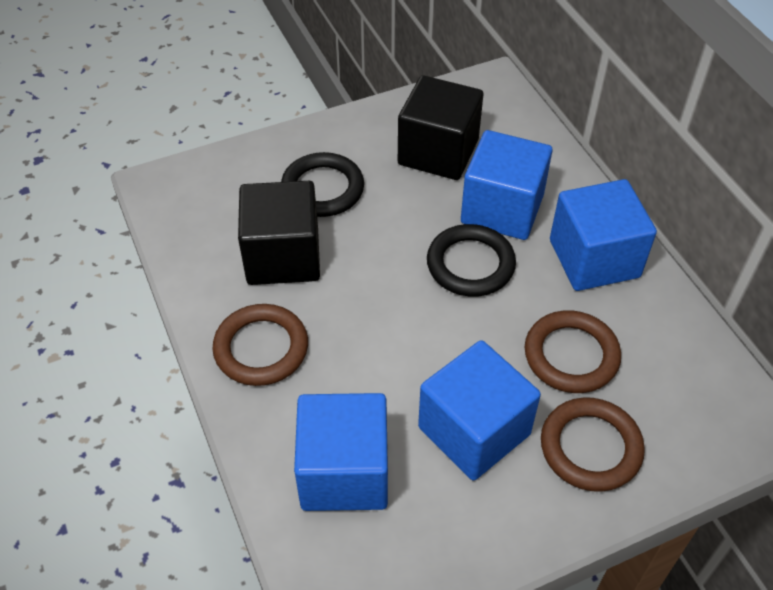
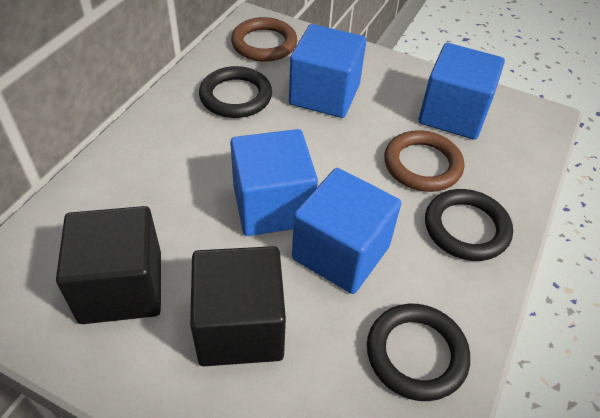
black ring: [281,152,364,217] [427,224,516,297] = 2 -> [199,66,272,118] [367,304,470,401] [425,189,513,261] = 3
brown ring: [212,304,308,386] [525,310,621,393] [541,397,645,492] = 3 -> [231,17,297,62] [384,130,464,192] = 2

